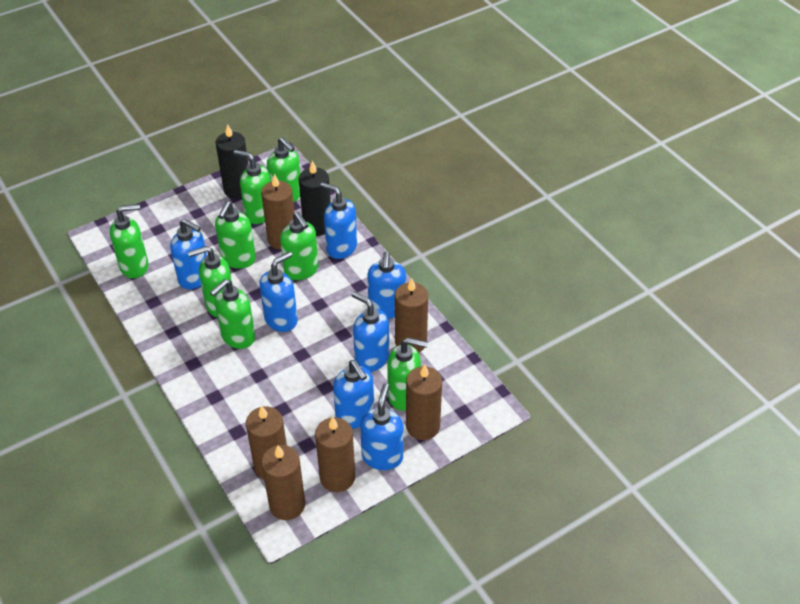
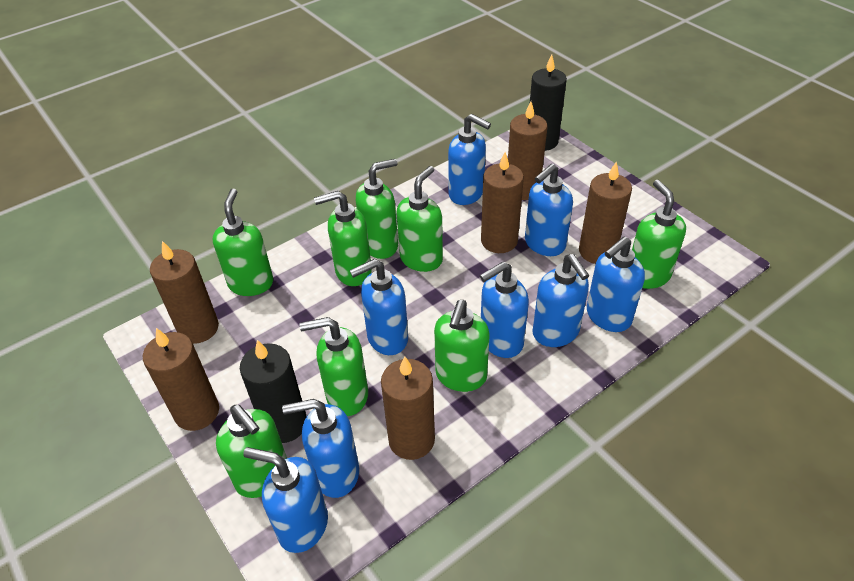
blue soap dispenser: [170,219,207,289] [259,251,298,332] [320,182,357,259] [333,360,374,429] [352,291,389,372] [360,383,403,470] [367,251,406,319] = 7 -> [243,447,328,553] [282,399,359,498] [350,259,408,355] [448,114,491,205] [480,262,529,358] [525,164,573,256] [532,254,589,347] [587,237,645,332] = 8

